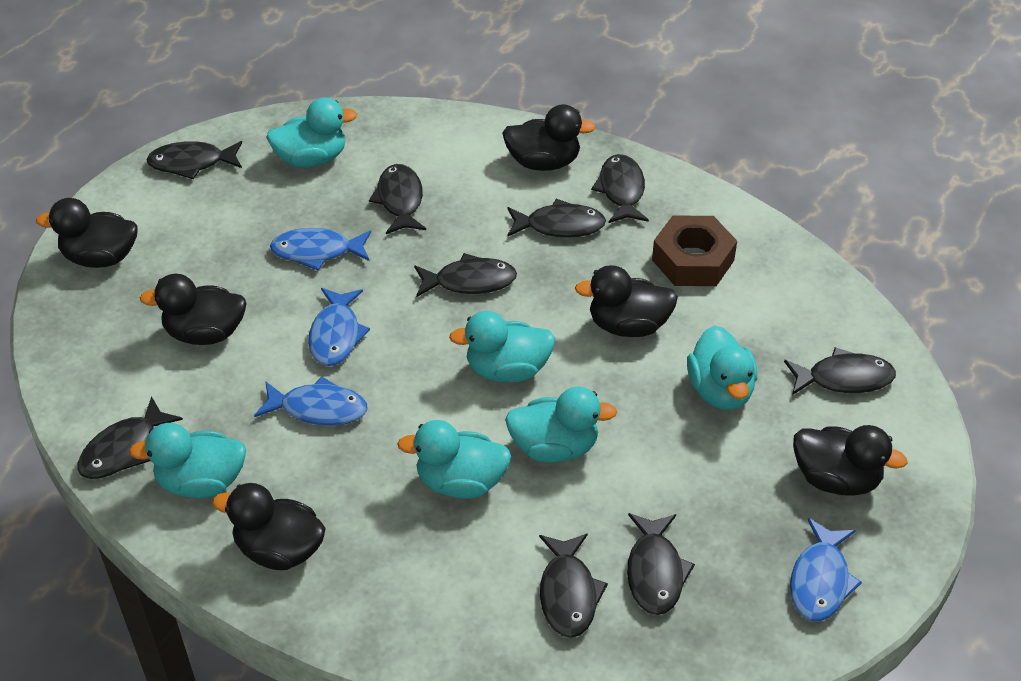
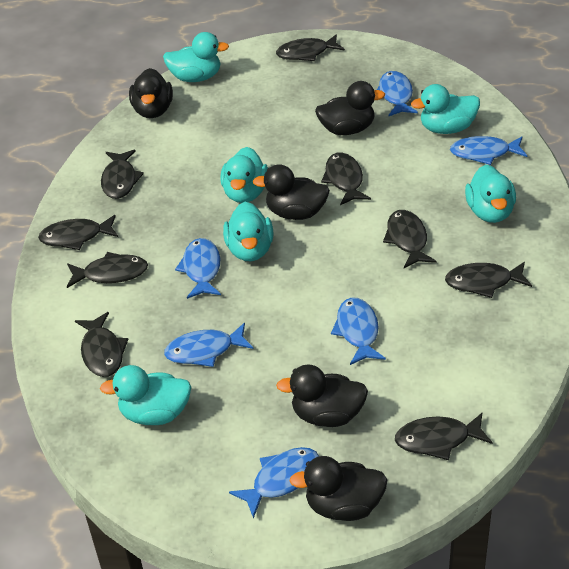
black duck: [36,198,138,268] [140,274,246,345] [212,483,326,570] [502,104,596,171] [575,265,678,337] [793,425,907,496] = 6 -> [129,68,173,118] [253,164,330,220] [276,364,368,427] [289,456,388,521] [315,81,385,135] = 5
blue fish: [254,376,368,426] [270,228,371,271] [308,288,370,366] [790,518,862,621] = 4 -> [164,323,254,367] [175,238,221,299] [229,447,319,519] [331,297,386,365] [377,71,418,116] [450,136,527,165] = 6
brown nut: [652,215,737,286] = 1 -> none = 0

